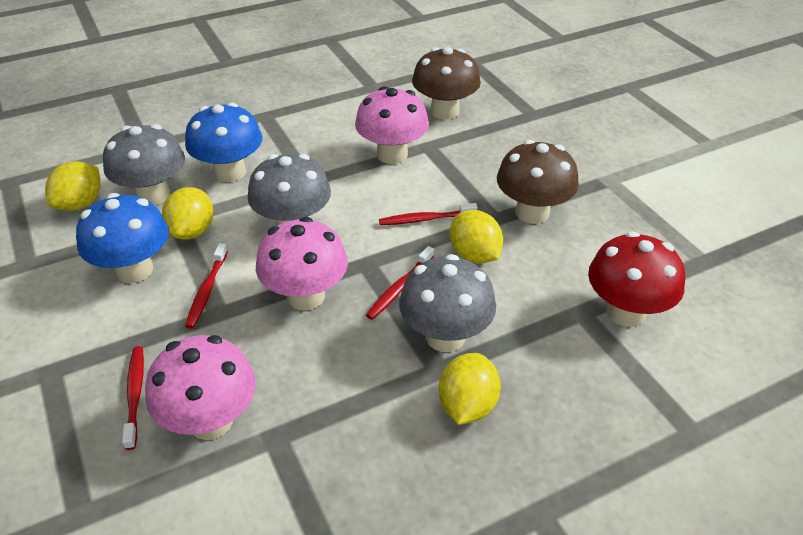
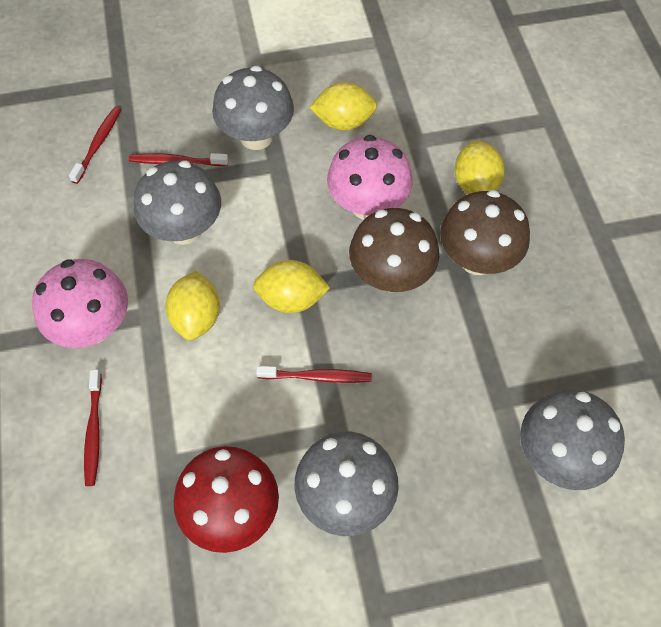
blue mushroom: [76,193,169,283] [185,103,263,182] = 2 -> none = 0
grey mushroom: [103,124,185,205] [247,154,331,226] [399,254,496,352] = 3 -> [134,161,221,245] [212,66,294,150] [295,432,399,536] [520,390,625,490] = 4
pink mushroom: [145,335,256,440] [256,217,348,311] [355,86,429,164] = 3 -> [32,259,128,348] [327,135,413,220] = 2

